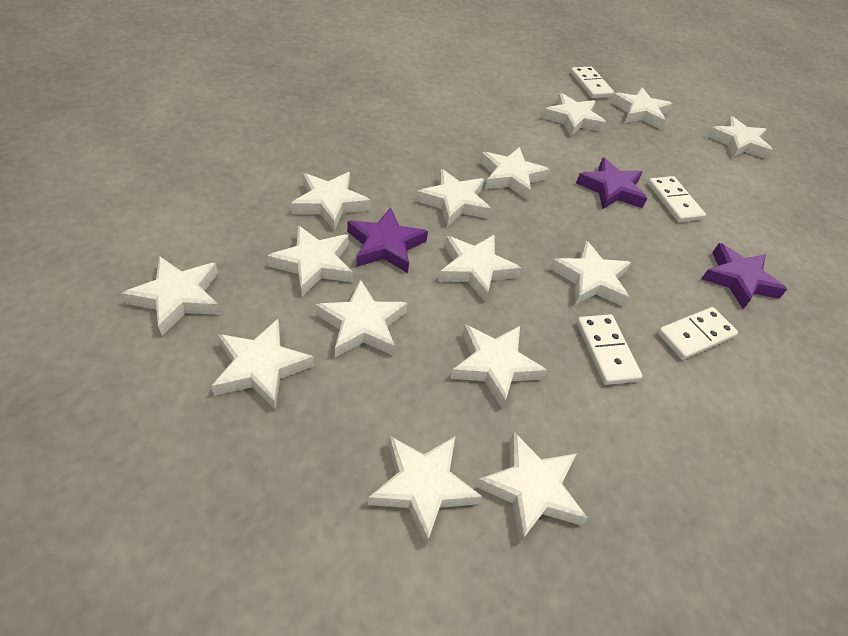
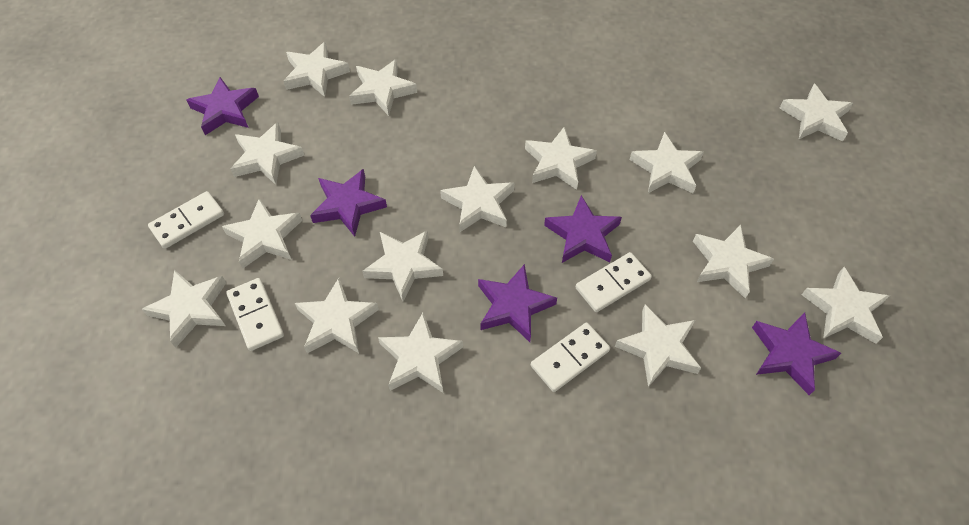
purple star: [347,207,428,273] [576,158,647,209] [701,243,787,309] = 3 -> [187,77,259,135] [310,169,387,237] [478,264,557,342] [544,195,622,263] [752,312,841,395] = 5

